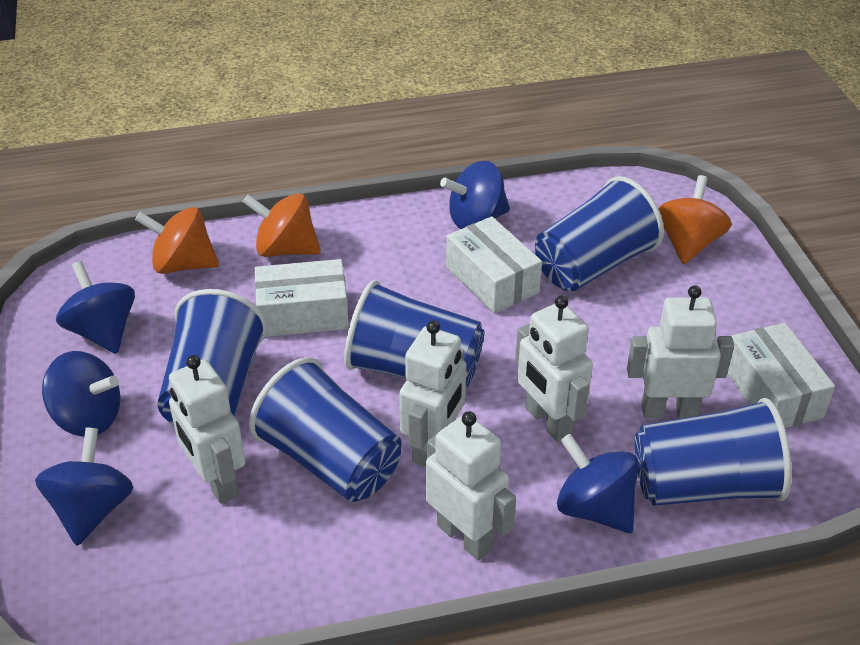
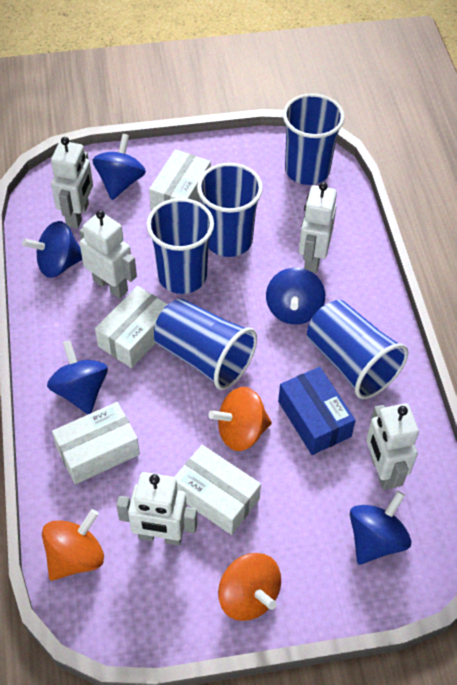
blue box: none = 0 -> [278,367,356,455] = 1
white box: [255,259,349,337] [446,216,542,313] [727,323,835,428] = 3 -> [52,402,140,484] [95,286,168,368] [149,149,211,210] [175,445,261,535] = 4

